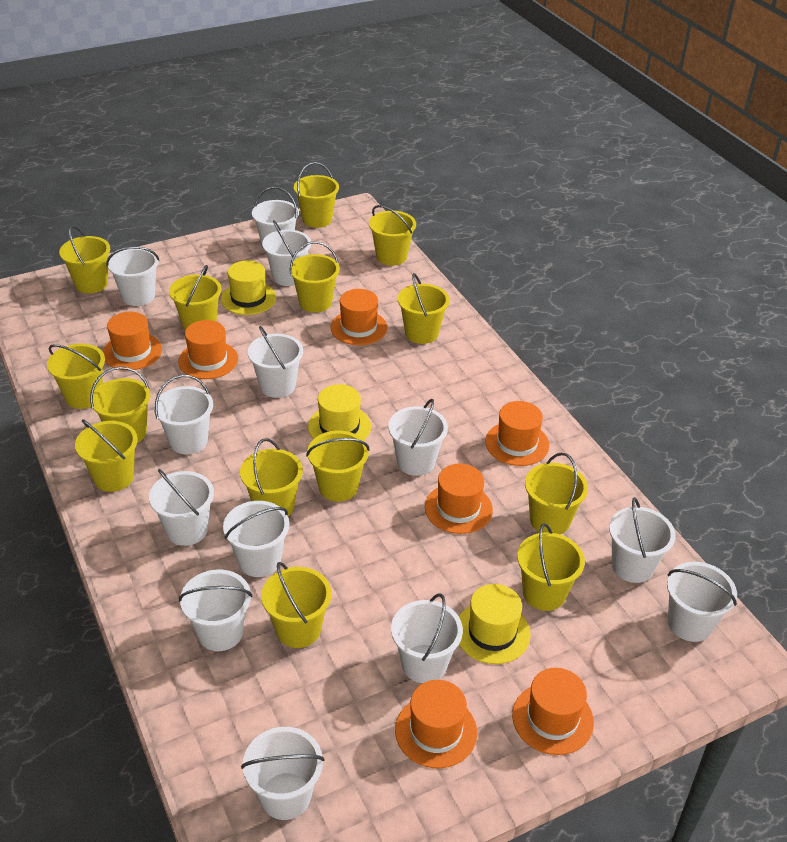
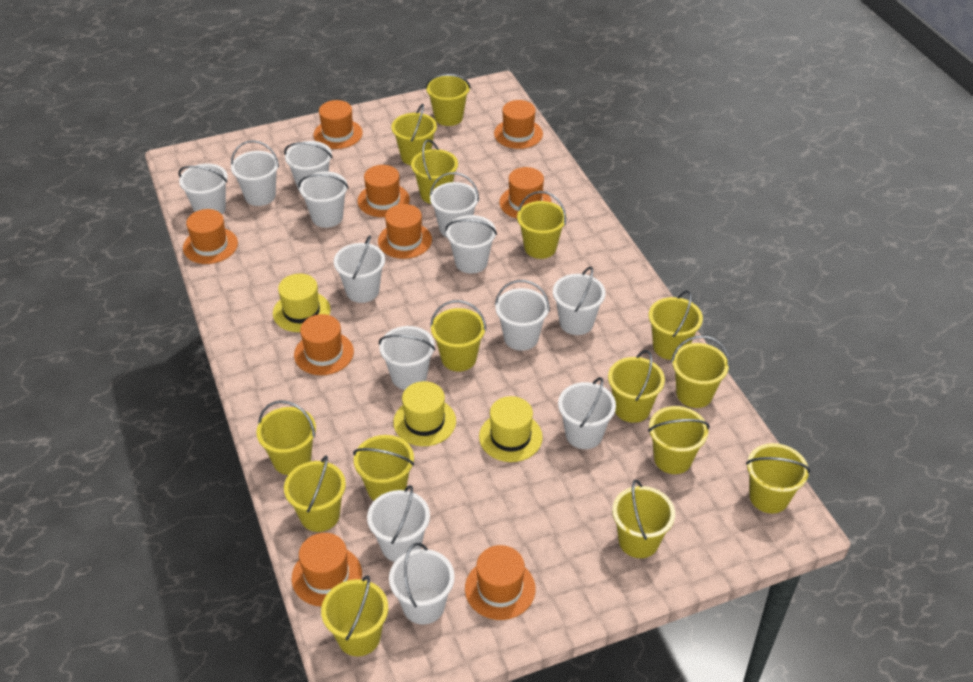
orange hat: [103,312,162,370] [178,320,238,379] [331,289,387,345] [395,680,477,768] [425,464,493,534] [485,401,549,466] [512,668,594,755] = 7 -> [183,209,238,264] [292,533,362,607] [294,314,354,375] [314,100,363,149] [357,165,410,217] [378,204,432,259] [465,545,536,620] [494,100,543,149] [499,167,552,219] = 9
yellow bucket: [47,344,105,409] [59,225,110,294] [75,419,138,492] [90,367,150,443] [169,265,221,331] [240,438,303,516] [261,562,331,648] [289,241,340,313] [294,162,339,228] [306,430,370,502] [369,205,416,266] [398,273,449,344] [517,523,585,611] [525,453,588,534] = 14 -> [256,400,316,475] [284,455,346,532] [321,575,388,656] [353,435,414,501] [391,104,437,165] [411,139,458,204] [425,74,471,126] [430,300,486,371] [517,191,567,259] [608,350,665,423] [612,480,675,558] [648,406,710,474] [649,290,703,360] [671,335,730,408] [746,443,810,514] = 15

